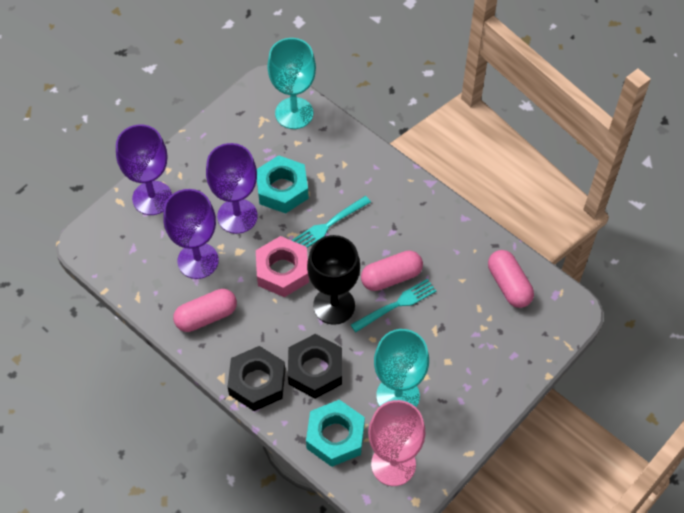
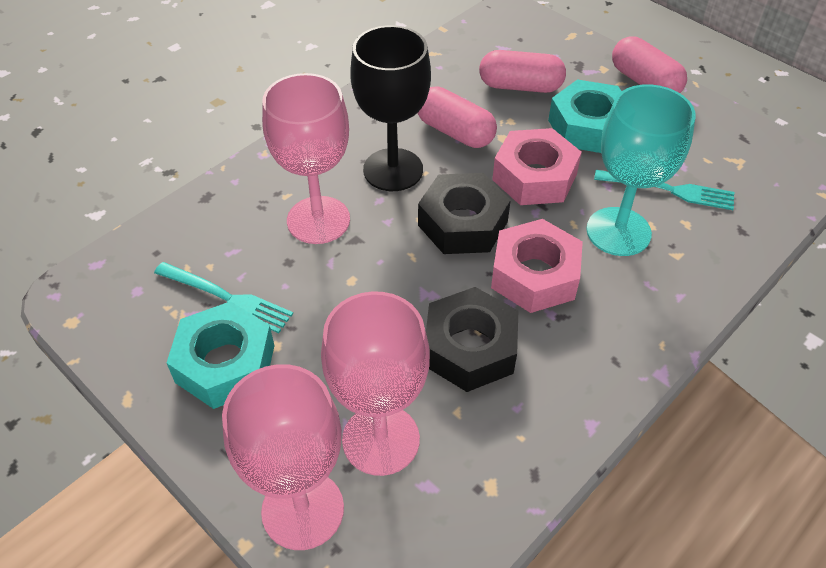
pink goblet: [368,400,426,486] = 1 -> [222,364,344,550] [262,73,350,244] [321,291,430,476] = 3
pink nut: [256,236,309,297] = 1 -> [491,219,583,313] [492,128,582,205] = 2
purple goblet: [116,124,172,215] [163,189,219,279] [206,143,258,234] = 3 -> none = 0
turquoise goblet: [267,38,316,129] [374,329,429,408] = 2 -> [586,84,696,256] = 1

